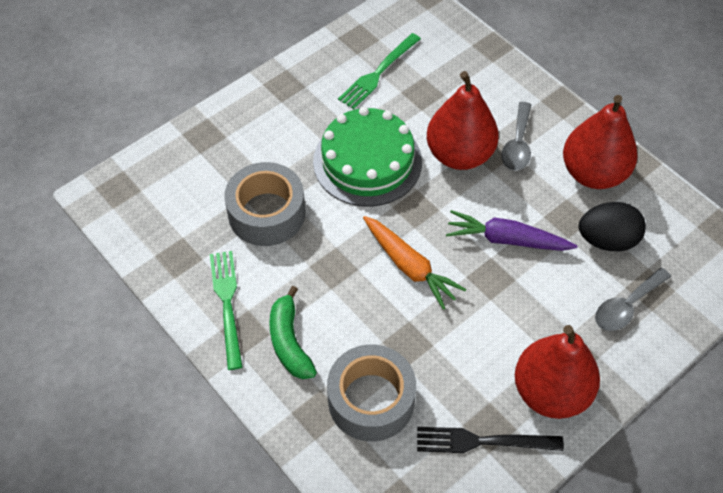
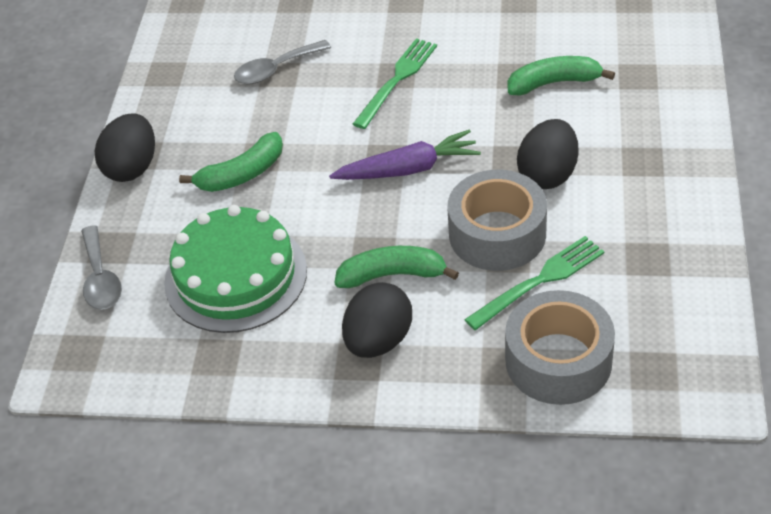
black egg: [579,202,646,251] = 1 -> [95,113,155,182] [342,282,412,358] [517,119,578,189] = 3
black fork: [417,427,564,453] = 1 -> none = 0
green banana: [269,286,317,379] = 1 -> [179,132,283,192] [334,246,459,288] [508,56,615,96] = 3
orange carrot: [363,216,466,310] = 1 -> none = 0
red pear: [427,71,499,170] [515,325,600,419] [563,95,637,189] = 3 -> none = 0

